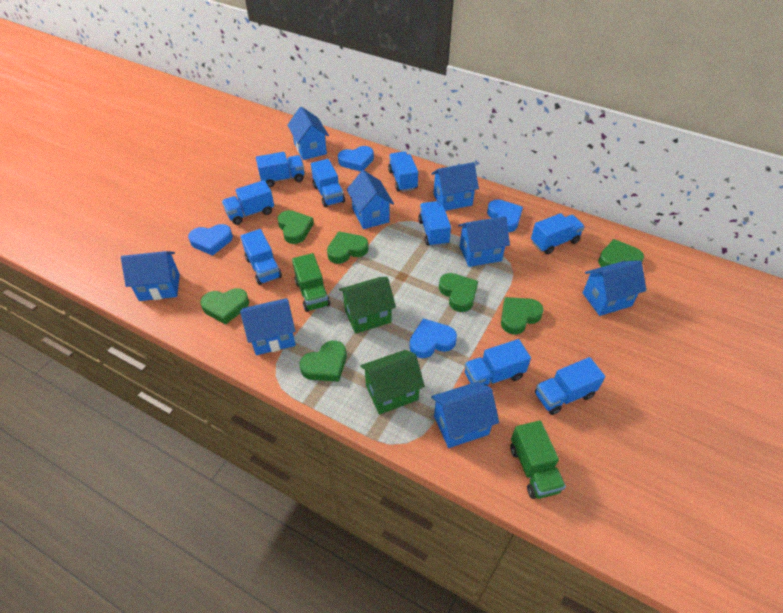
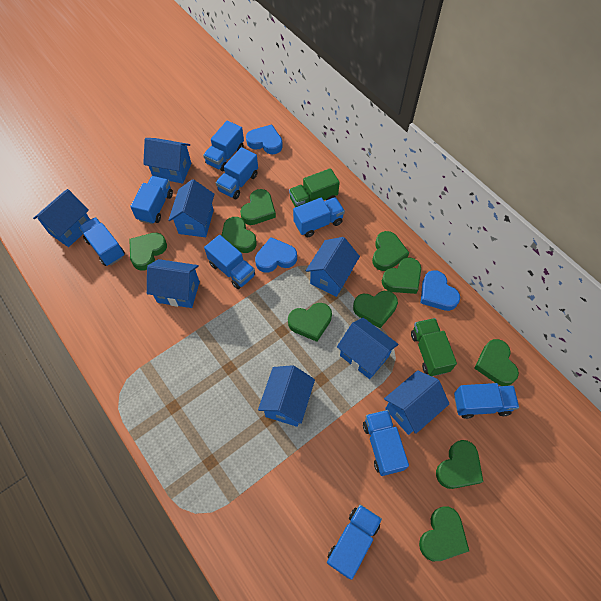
blue heart: [188,224,233,256] [338,146,374,171] [410,318,457,358] [487,200,523,232] = 4 -> [246,124,283,154] [255,237,297,273] [421,270,460,311] = 3
green heart: [200,288,249,325] [277,210,314,244] [300,341,347,382] [327,231,368,264] [439,273,478,312] [501,297,544,334] [598,239,644,267] = 7 -> [129,233,167,271] [221,217,257,253] [240,189,276,225] [288,303,332,342] [353,291,398,328] [372,231,409,271] [382,258,421,294] [419,507,469,561] [436,440,483,489] [474,339,519,386] = 10
green house: [339,277,396,334] [360,350,425,415] = 2 -> none = 0

